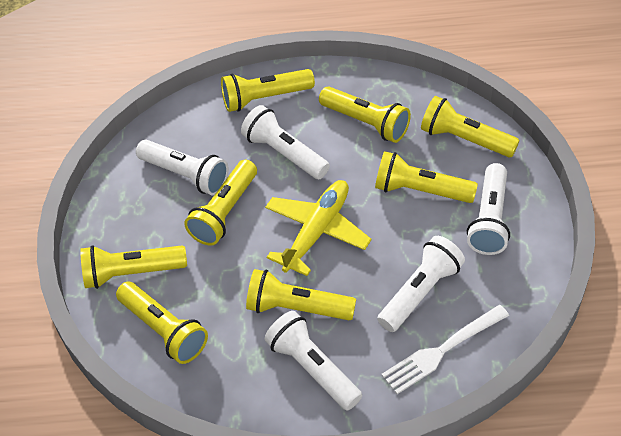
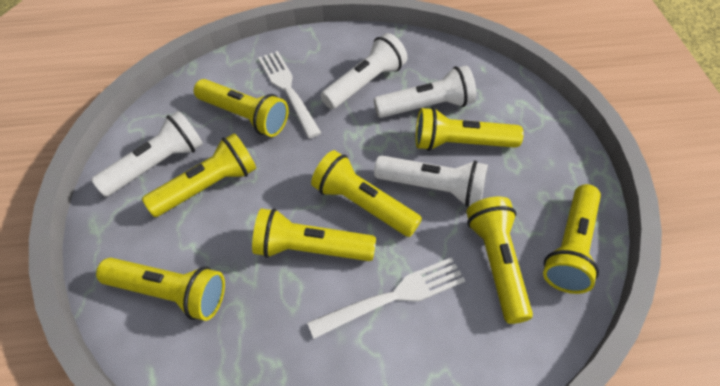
white flashlight: [136,140,229,195] [241,105,330,179] [265,311,362,411] [377,236,465,332] [467,163,510,255] = 5 -> [91,111,203,197] [321,33,407,109] [374,65,476,118] [374,156,488,207] = 4
white fork: [381,305,509,394] = 1 -> [258,51,321,138] [307,257,466,339] = 2
yellow plane: [265,180,372,276] = 1 -> none = 0

